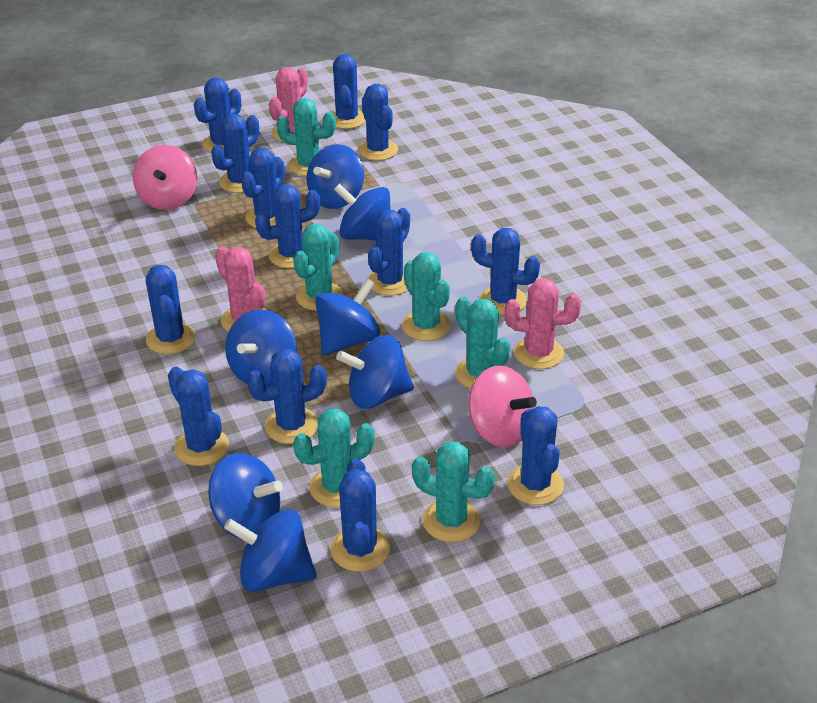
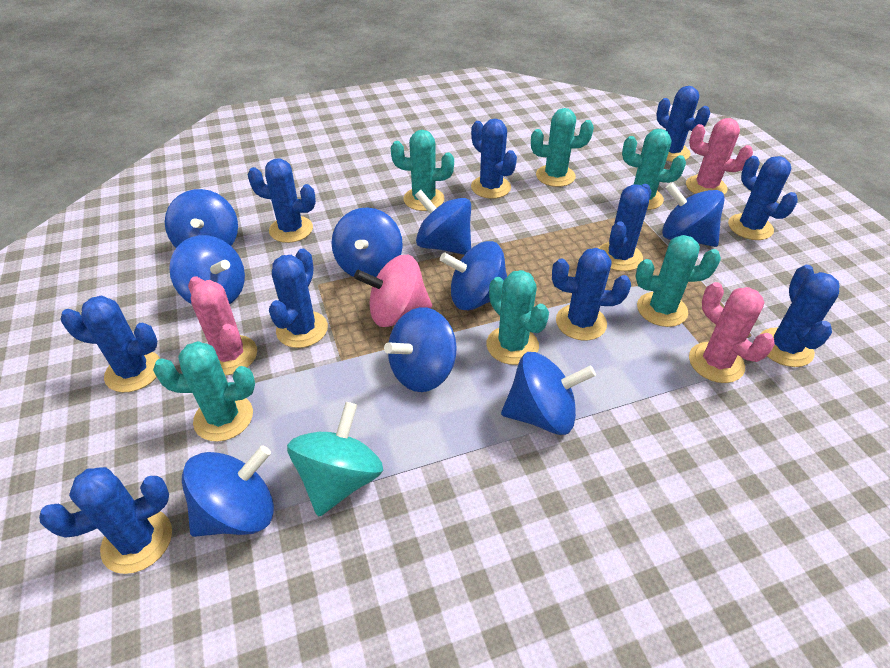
blue cactus: [146,265,196,354] [168,366,229,466] [194,78,241,153] [211,114,259,193] [241,148,285,228] [247,349,327,444] [255,184,320,268] [330,458,390,572] [332,54,366,129] [358,84,398,161] [368,208,410,296] [471,228,540,315] [507,406,564,505] = 13 -> [39,467,172,574] [61,295,160,392] [248,158,316,243] [269,248,328,348] [471,119,517,199] [552,248,631,340] [599,184,651,271] [656,86,710,162] [728,156,798,240] [761,265,840,367] = 10
blue spinning top: [208,453,283,538] [224,509,317,592] [225,310,296,385] [307,144,364,209] [315,278,380,356] [334,183,391,241] [336,335,414,409] = 7 -> [165,189,238,248] [169,235,245,304] [182,445,274,537] [331,207,403,277] [384,307,457,392] [415,190,471,255] [440,241,507,310] [501,352,596,435] [662,182,725,247] = 9
pink spinning top: [133,145,197,210] [468,366,537,447] = 2 -> [354,255,432,327] = 1
turquoise spinning top: none = 0 -> [287,402,383,517] = 1

